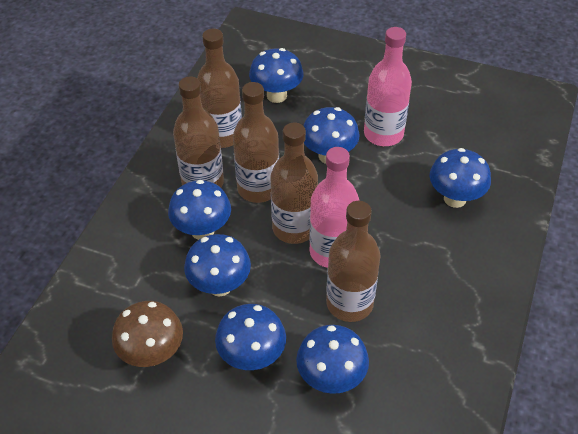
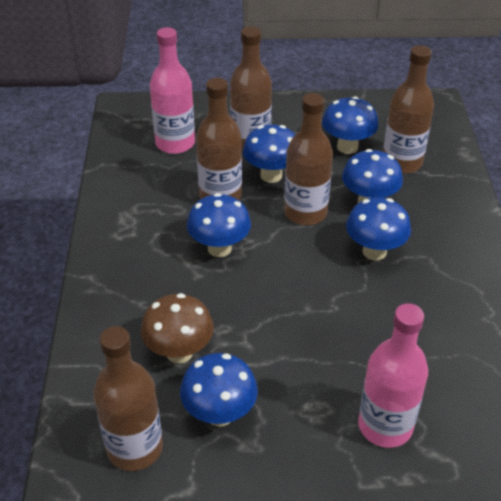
blue mushroom: [168,180,231,240] [184,234,251,297] [215,304,286,370] [249,48,304,103] [296,325,369,394] [303,107,360,164] [429,148,491,208] = 7 -> [180,353,258,427] [187,193,251,257] [243,125,295,183] [322,96,379,154] [342,149,403,203] [346,197,411,261] = 6

